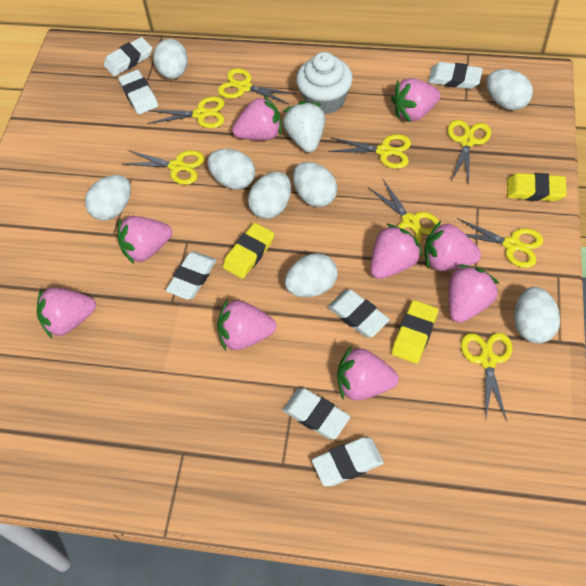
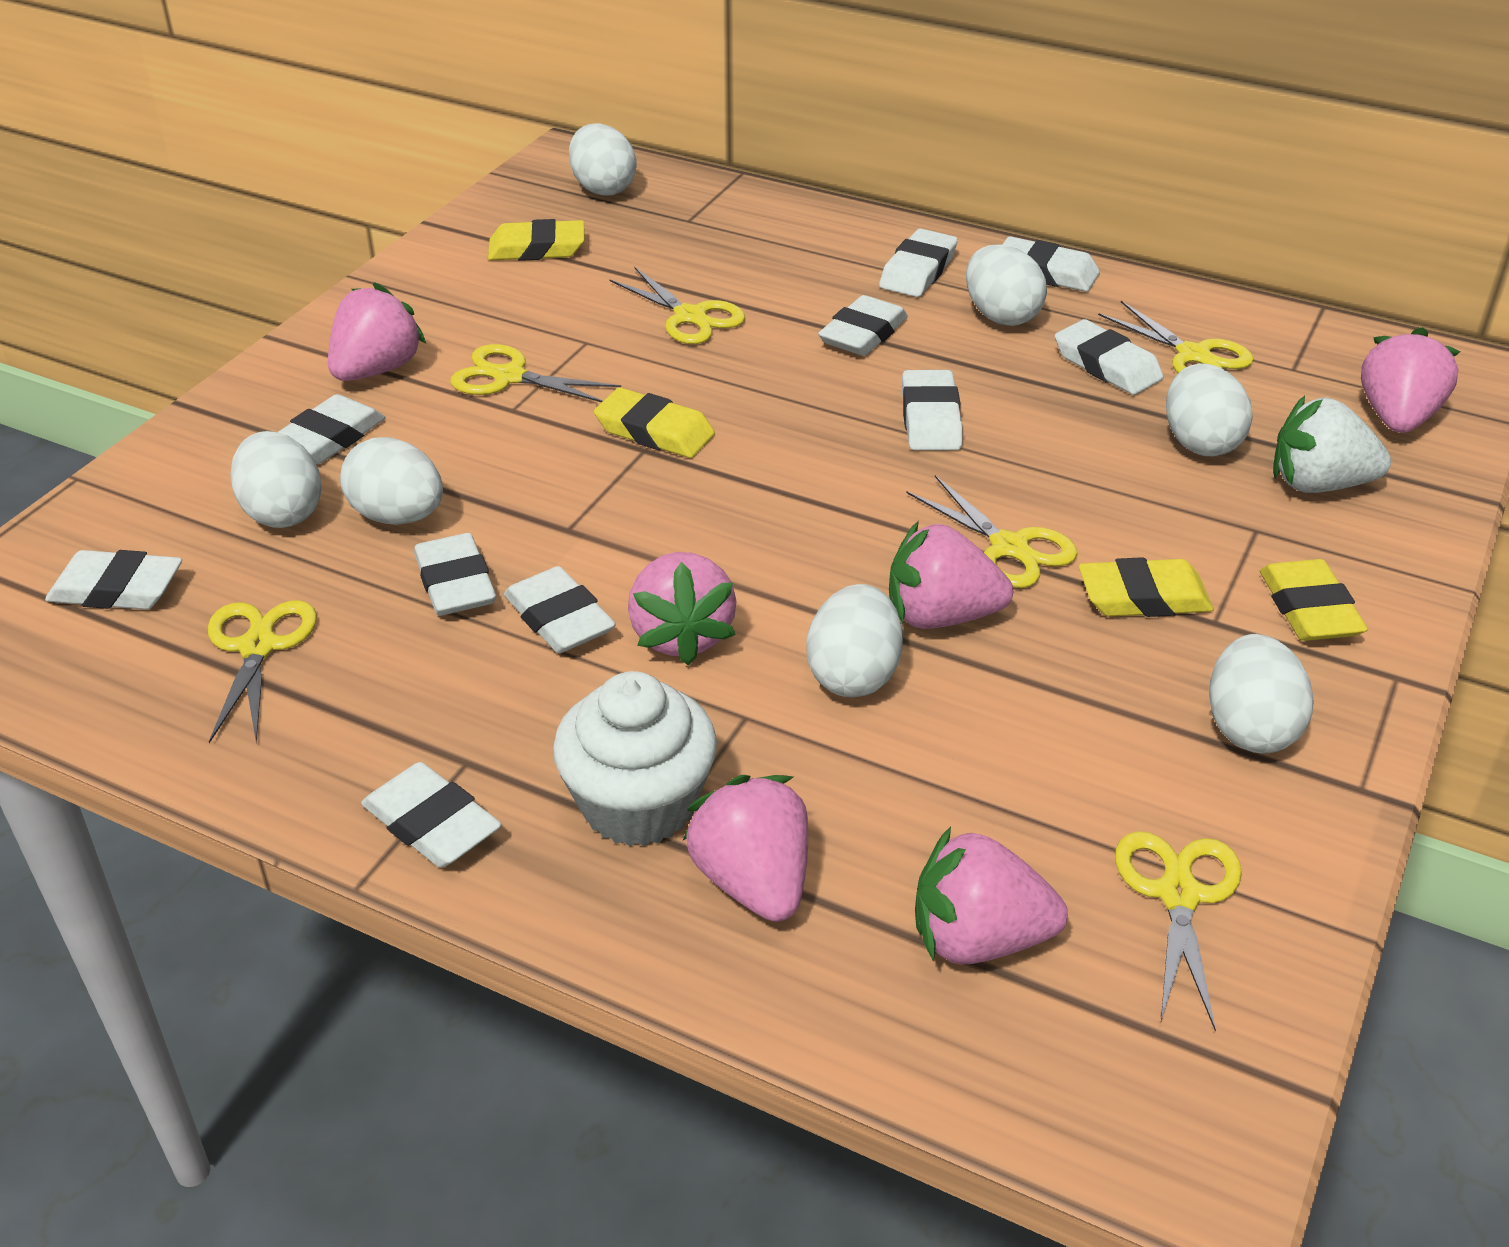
pink strawberry: [37,287,96,338] [118,216,172,265] [217,299,276,351] [232,95,282,140] [337,346,399,401] [370,224,422,279] [391,78,441,123] [424,221,481,271] [448,264,499,323] = 9 -> [328,282,426,381] [628,552,736,666] [683,775,808,922] [889,521,1013,629] [915,826,1068,965] [1361,327,1460,433] = 6
white egg: [85,175,131,220] [153,39,188,79] [208,148,255,190] [248,172,291,219] [285,253,338,297] [293,162,337,207] [486,69,533,110] [514,287,560,344] = 8 -> [230,431,322,528] [340,437,443,525] [569,123,636,196] [807,584,903,697] [966,245,1047,326] [1166,363,1253,456] [1209,634,1314,754] = 7
white eraser: [104,37,152,76] [118,70,158,115] [166,251,217,300] [283,388,350,439] [312,437,384,486] [328,289,390,337] [428,62,483,89] = 7 -> [45,550,182,610] [278,394,386,464] [361,762,501,868] [414,533,496,616] [504,566,616,653] [818,295,908,356] [879,229,958,297] [902,370,962,450] [1002,236,1100,292] [1055,319,1164,395] = 10
yellow eraser: [223,223,274,279] [391,300,438,364] [507,173,567,201] = 3 -> [488,219,584,261] [594,387,715,458] [1079,557,1214,617] [1260,559,1368,641] = 4
yellow scissors: [124,150,204,185] [147,96,224,128] [218,68,296,104] [328,134,411,169] [368,178,441,243] [447,120,491,185] [457,218,543,268] [461,333,513,421] = 8 -> [208,600,317,743] [450,344,621,402] [609,267,745,344] [907,475,1077,588] [1098,301,1254,373] [1115,831,1242,1031] = 6

